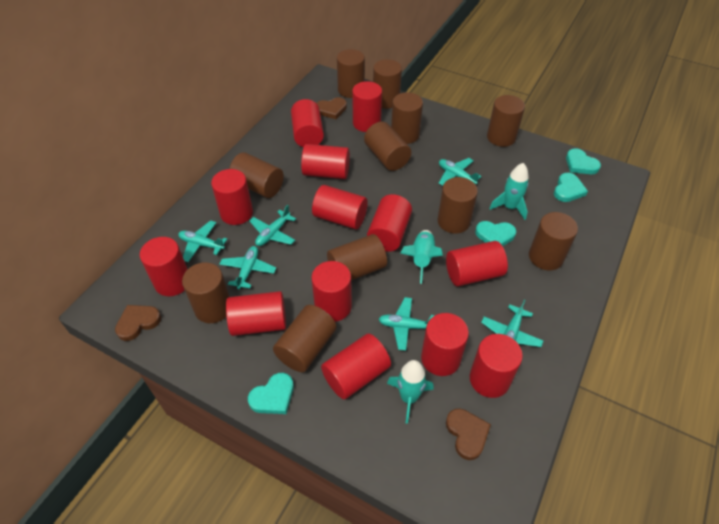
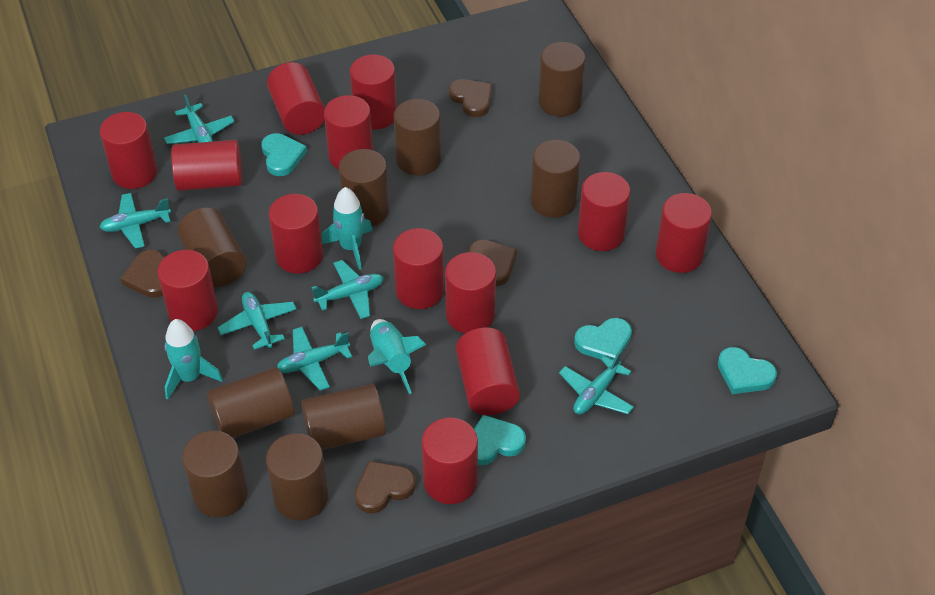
brown cylinder: [182,262,230,323] [229,152,284,198] [273,305,336,372] [327,234,387,281] [337,49,365,98] [364,122,411,171] [373,59,402,109] [391,92,423,144] [438,177,478,234] [487,95,525,147] [529,212,578,270] = 11 -> [178,207,247,287] [182,430,248,518] [207,367,294,438] [266,433,328,521] [301,384,386,450] [339,149,389,226] [394,99,441,175] [530,140,580,218] [538,42,585,117] = 9
brown heart: [115,305,161,341] [316,97,347,119] [446,409,491,460] = 3 -> [120,250,164,298] [355,461,416,513] [449,79,492,117] [468,240,517,286] = 4

